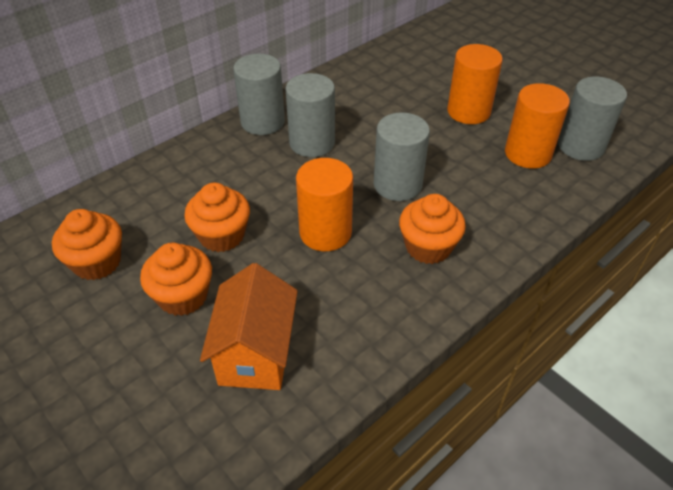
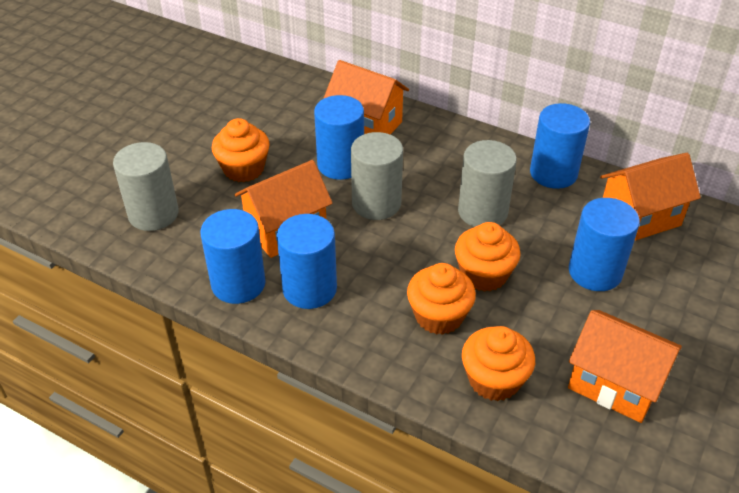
blue cylinder: none = 0 -> [200,209,266,304] [277,214,337,309] [314,95,364,180] [530,103,590,189] [569,198,640,291] = 5
grey cylinder: [233,54,285,135] [286,73,335,157] [374,112,430,201] [558,76,627,161] = 4 -> [113,142,179,231] [351,132,403,220] [458,140,517,227] = 3
orange cylinder: [296,158,353,251] [447,44,503,124] [505,83,570,169] = 3 -> none = 0
orange house: [200,263,298,390] = 1 -> [235,160,333,258] [323,60,409,134] [568,310,682,423] [600,153,701,240] = 4

